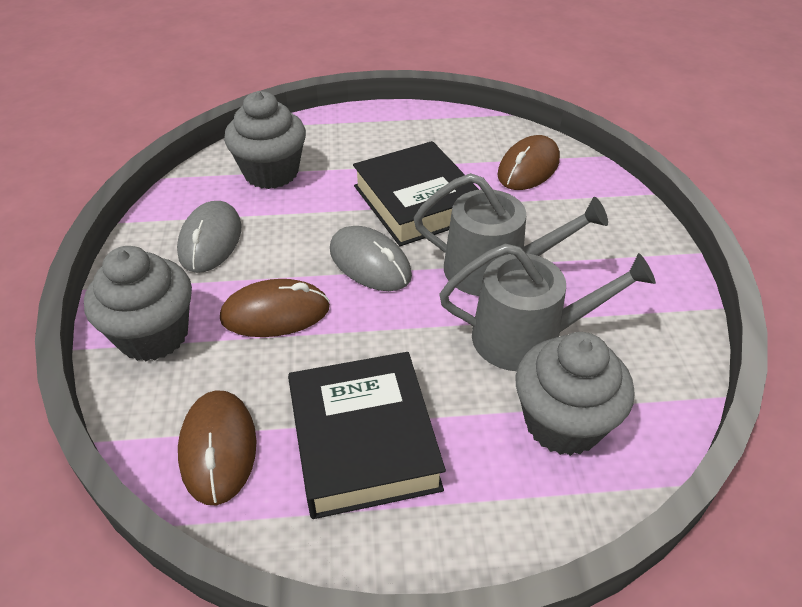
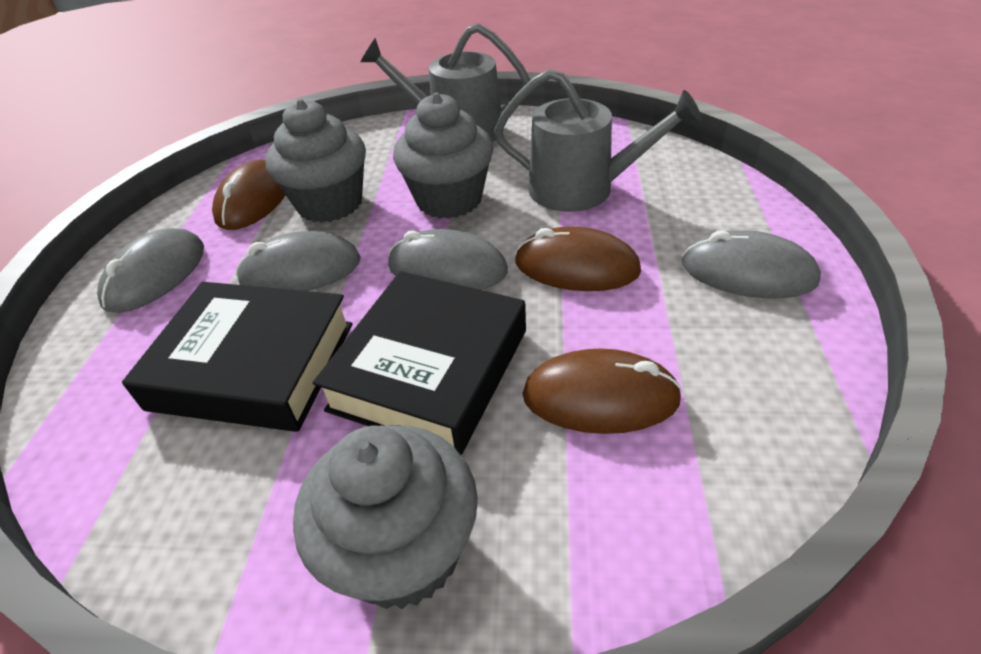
grey mouse: [177,201,241,273] [330,226,412,291] = 2 -> [97,228,204,313] [236,231,361,291] [388,229,508,290] [682,230,821,299] = 4

